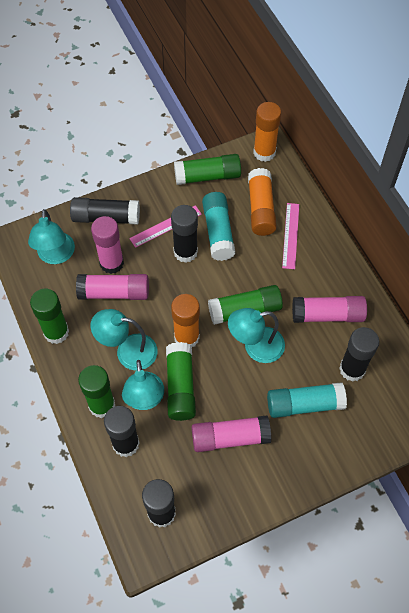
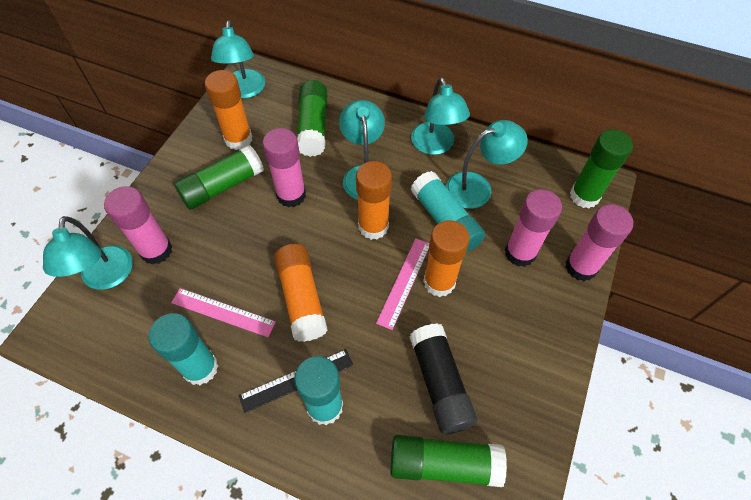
black glue stick: [70,197,140,225] [104,406,139,457] [142,479,176,528] [171,205,198,263] [339,327,380,382] = 5 -> [409,323,477,434] = 1
black ruler: none = 0 -> [239,349,353,413] = 1
green glue stick: [30,289,69,344] [78,365,115,418] [166,342,196,421] [174,154,241,185] [208,285,283,325] = 5 -> [174,145,264,210] [297,80,327,157] [390,435,507,487] [570,129,633,208] = 4
orange glue stick: [171,294,200,347] [248,168,277,236] [253,102,281,162] = 3 -> [205,70,252,150] [274,244,328,342] [356,161,392,240] [423,220,470,297] = 4
turquoise glue stick: [202,192,235,261] [267,382,347,418] = 2 -> [149,313,218,385] [294,356,343,425] [411,171,485,253] = 3
turquoise lamp: [28,209,75,264] [91,309,158,370] [122,360,164,410] [228,308,285,363] = 4 -> [43,216,133,290] [211,21,265,99] [339,100,385,200] [411,77,470,155] [446,120,528,209] = 5

